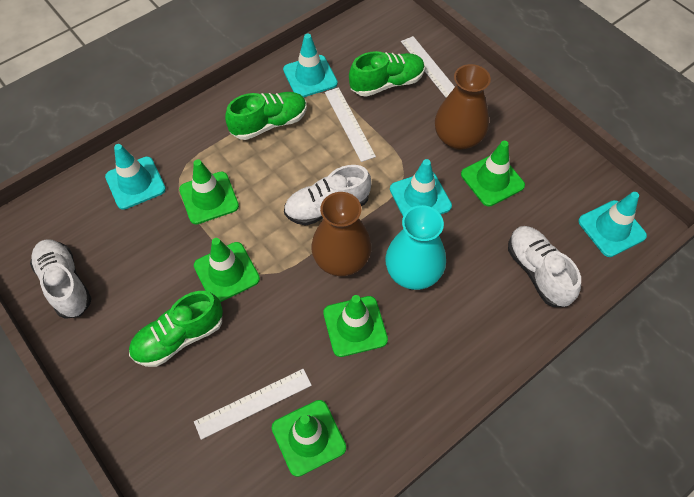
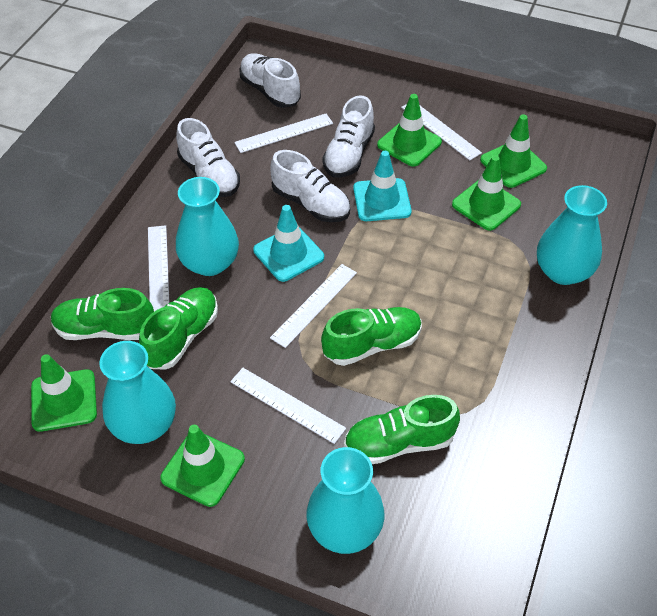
brown vase: [311,192,371,276] [435,64,491,150] = 2 -> none = 0
green shoe: [129,291,223,367] [225,92,307,140] [349,51,425,97] = 3 -> [51,288,154,340] [139,287,218,370] [321,307,422,366] [344,395,460,464] = 4
turquoise traffic cone: [105,144,166,210] [283,34,338,97] [390,159,452,216] [578,192,647,257] = 4 -> [253,205,324,282] [353,151,412,221] = 2
turquoise vase: [385,205,446,290] = 1 -> [99,341,176,444] [176,177,239,276] [306,447,385,554] [537,185,607,285] = 4
white ruler: [194,369,312,440] [325,87,376,162] [401,36,455,98] = 3 -> [148,225,169,312] [230,368,346,444] [234,114,333,153] [270,264,357,348] [401,104,482,161] = 5
white shoe: [30,239,92,319] [284,165,372,226] [508,226,581,307] = 3 -> [176,118,240,197] [239,53,301,108] [270,150,350,222] [322,96,375,177] = 4

